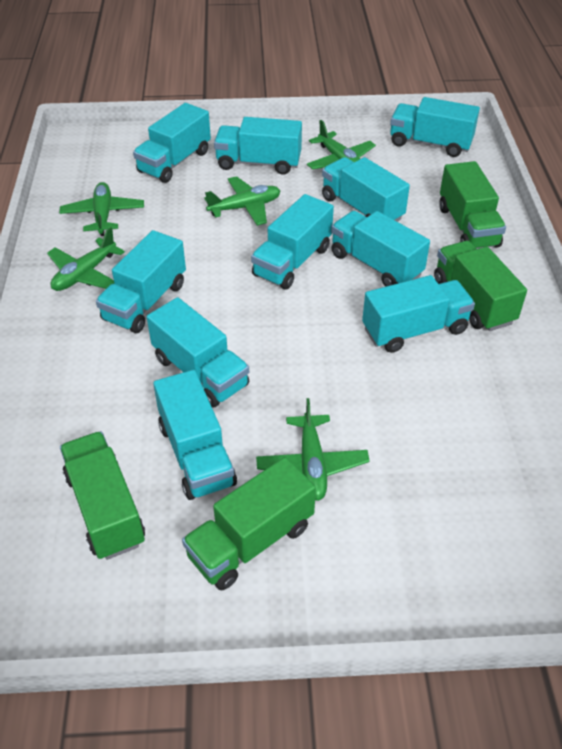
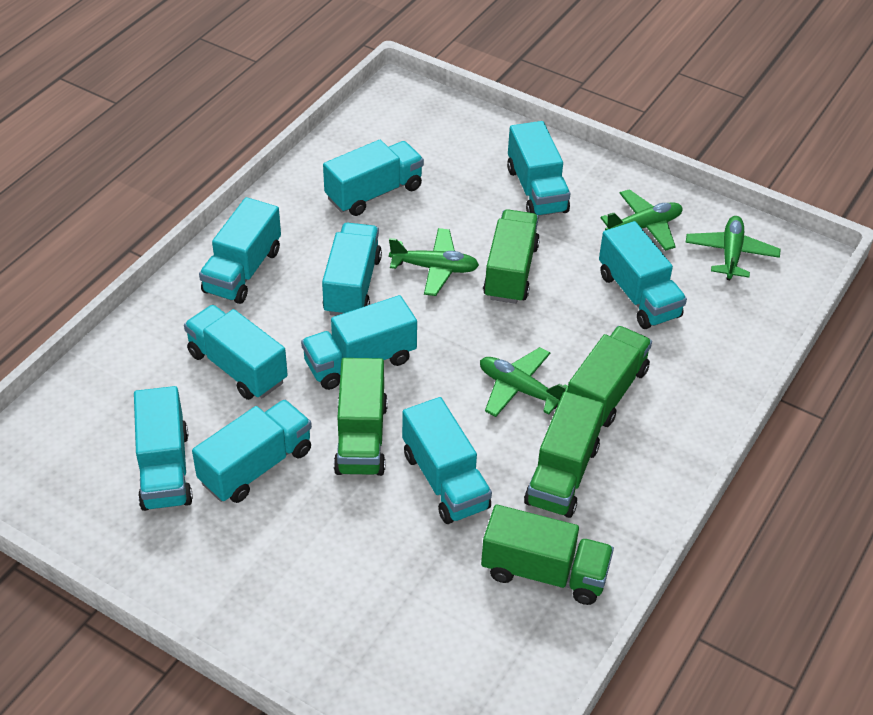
green plane: [47,227,125,291] [59,182,144,236] [204,176,280,226] [256,398,370,501] [307,120,376,169] = 5 -> [389,228,479,296] [480,347,568,417] [601,189,683,251] [685,216,781,280] = 4
green truck: [60,431,145,560] [182,457,316,590] [434,241,527,331] [439,161,506,249] = 4 -> [334,358,388,476] [481,505,614,605] [483,209,540,304] [524,391,604,518] [567,326,652,427] = 5

